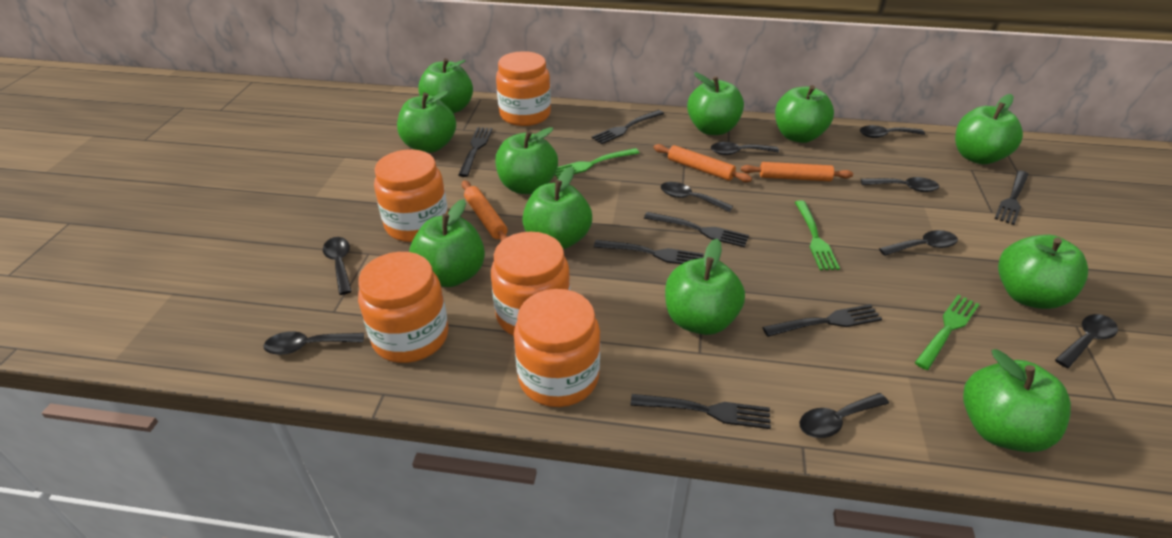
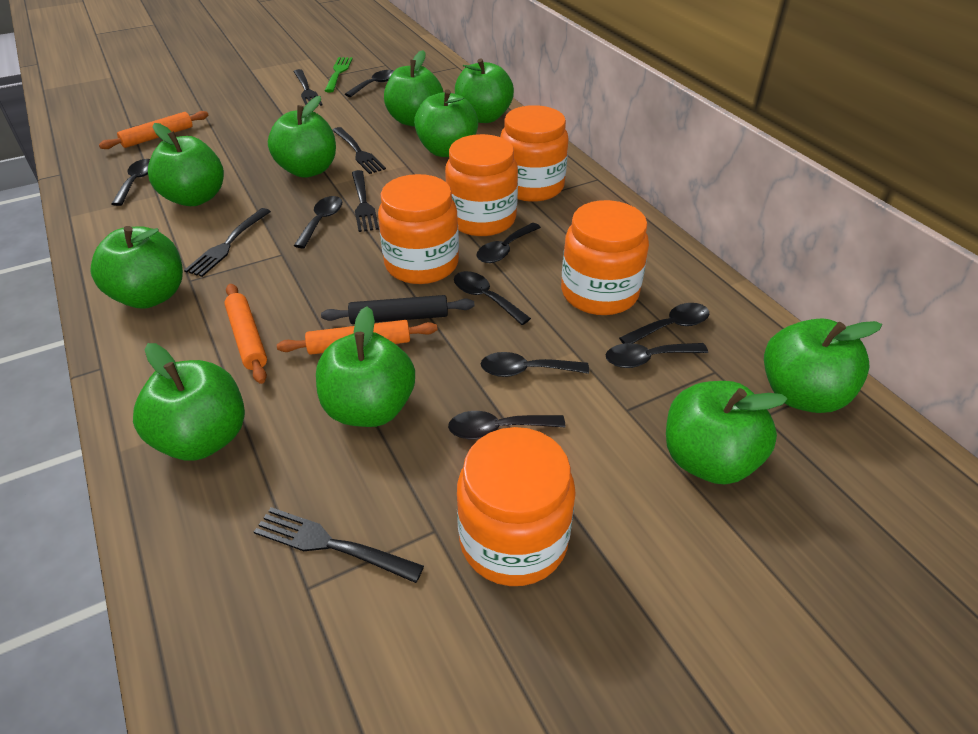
black fork: [458,127,493,177] [592,110,664,144] [594,240,704,264] [630,394,771,429] [644,212,749,248] [762,304,882,337] [994,170,1029,225] = 7 -> [184,208,271,277] [254,507,424,583] [294,69,322,106] [333,127,386,174] [352,170,379,232] = 5
black rolling pin: none = 0 -> [321,295,474,324] = 1
green apple: [397,91,456,153] [409,199,485,287] [418,58,473,114] [495,127,558,194] [522,166,592,250] [665,239,745,335] [687,72,744,135] [775,85,834,143] [955,94,1023,164] [963,349,1071,452] [998,235,1088,309] = 11 -> [90,226,183,309] [133,343,245,461] [148,123,224,206] [268,96,336,178] [316,306,415,427] [384,50,443,127] [414,89,478,157] [455,58,514,123] [666,381,788,485] [764,319,882,413] = 10
green fork: [555,148,639,179] [795,201,840,270] [914,294,979,370] = 3 -> [325,57,353,93] = 1

